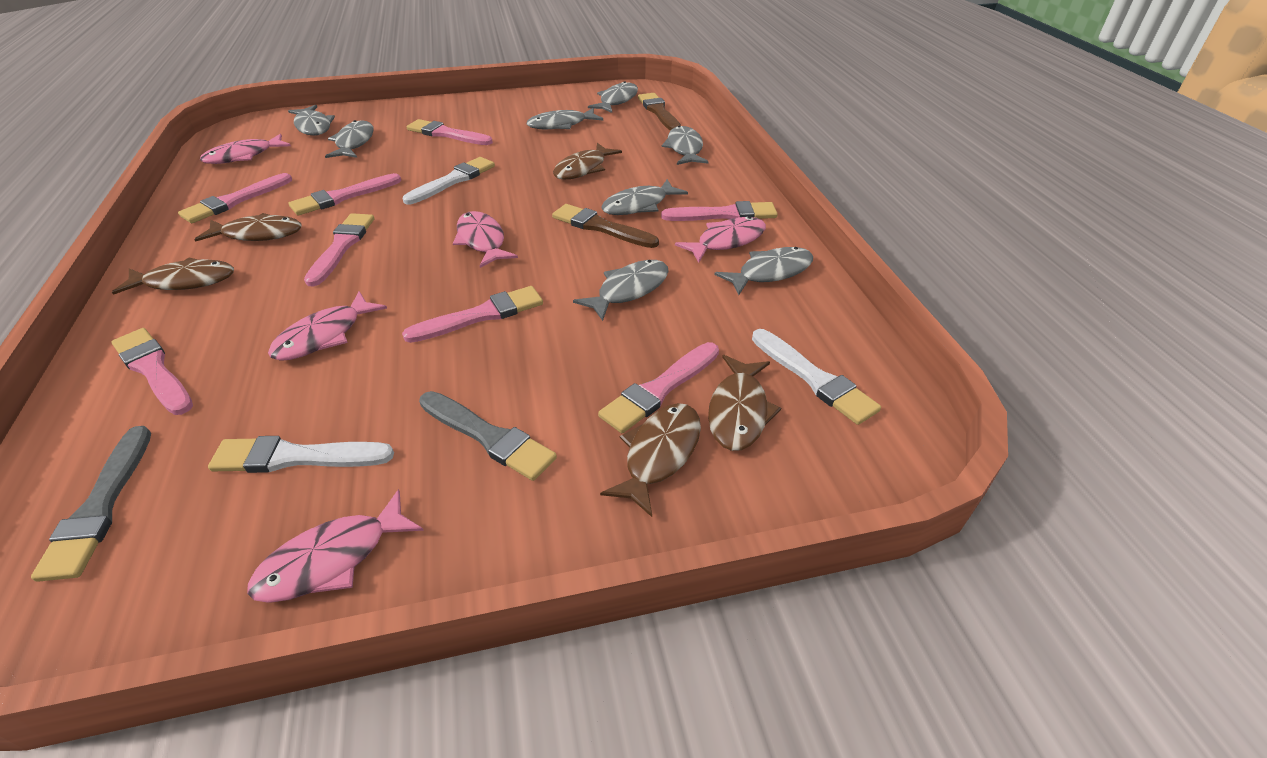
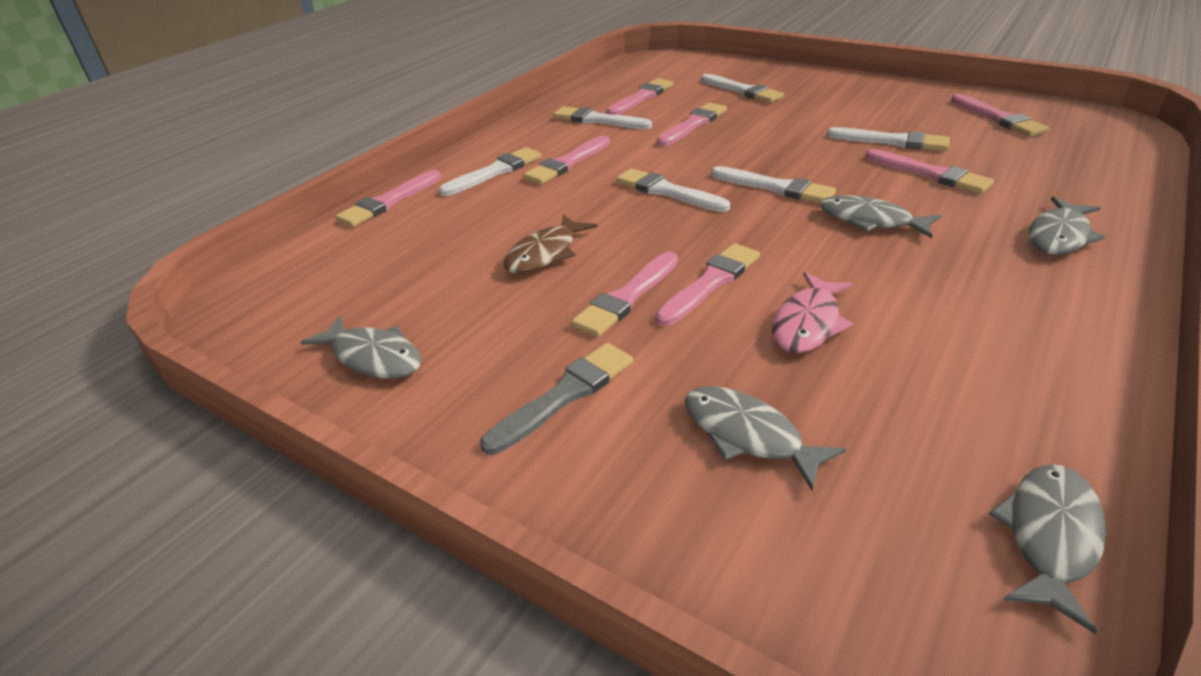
brown brush: [552,204,659,248] [638,93,681,131] = 2 -> none = 0
brown fish: [112,257,234,295] [194,213,302,242] [553,143,622,180] [600,403,701,517] [708,355,781,451] = 5 -> [503,214,597,274] = 1
grey brush: [31,426,151,582] [419,391,557,481] = 2 -> [480,343,633,455] = 1
grey fish: [288,105,335,136] [325,120,373,158] [527,108,603,130] [573,260,669,321] [588,81,638,113] [601,179,688,215] [661,126,709,165] [714,247,813,295] = 8 -> [301,315,421,379] [684,386,846,491] [820,195,941,238] [988,464,1106,634] [1029,196,1105,255] = 5
pink fish: [200,134,291,164] [247,489,424,603] [268,291,387,361] [453,211,518,268] [675,216,766,262] = 5 -> [772,272,853,353] = 1
white brush: [208,436,394,473] [403,157,495,204] [752,329,881,425] = 3 -> [439,147,542,196] [553,106,652,129] [616,168,730,212] [701,74,784,103] [711,166,836,203] [827,127,950,151] = 6

